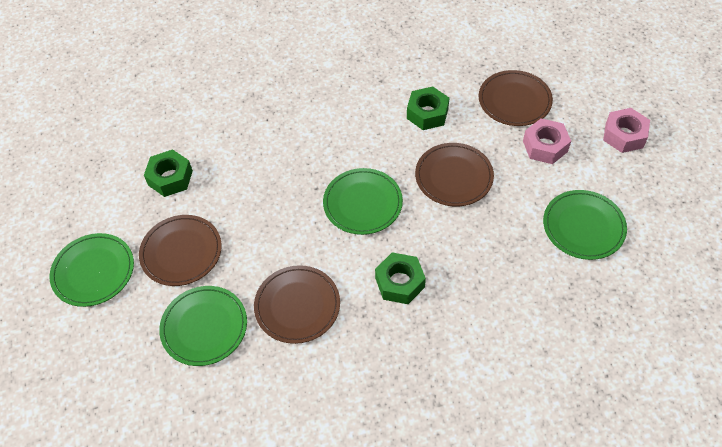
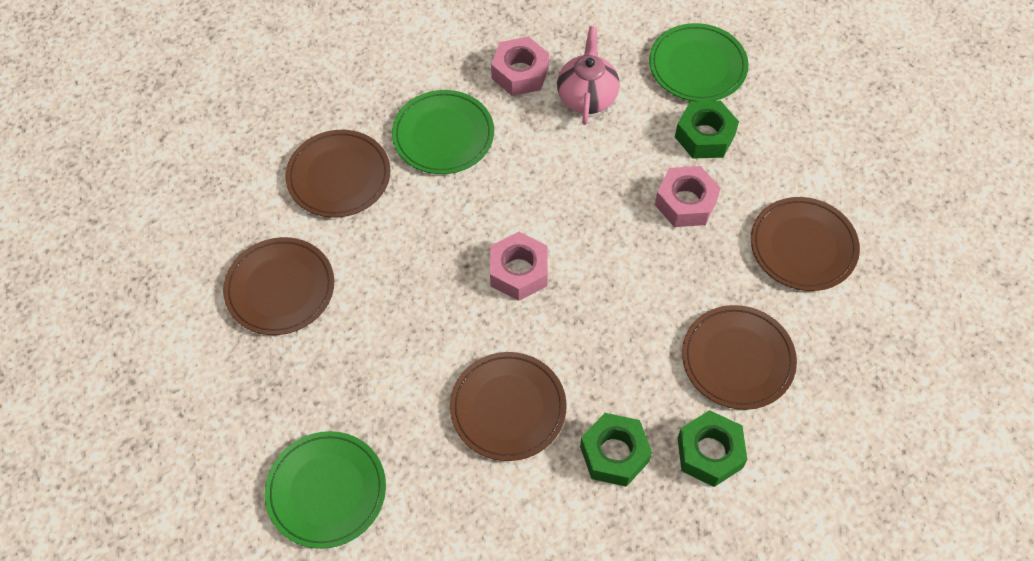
brown plate: [139,215,222,286] [254,265,340,344] [415,143,494,206] [479,70,553,126] = 4 -> [223,237,334,335] [286,130,391,218] [450,352,567,461] [682,305,797,410] [751,197,860,291] = 5
green plate: [49,233,134,307] [159,286,247,366] [323,168,403,235] [543,190,627,260] = 4 -> [265,431,386,549] [392,90,494,174] [649,23,749,101] = 3
pink nut: [523,118,571,164] [603,108,650,153] = 2 -> [490,232,548,301] [491,37,549,96] [655,166,721,227] = 3
pink teapot: none = 0 -> [557,26,620,125] = 1

